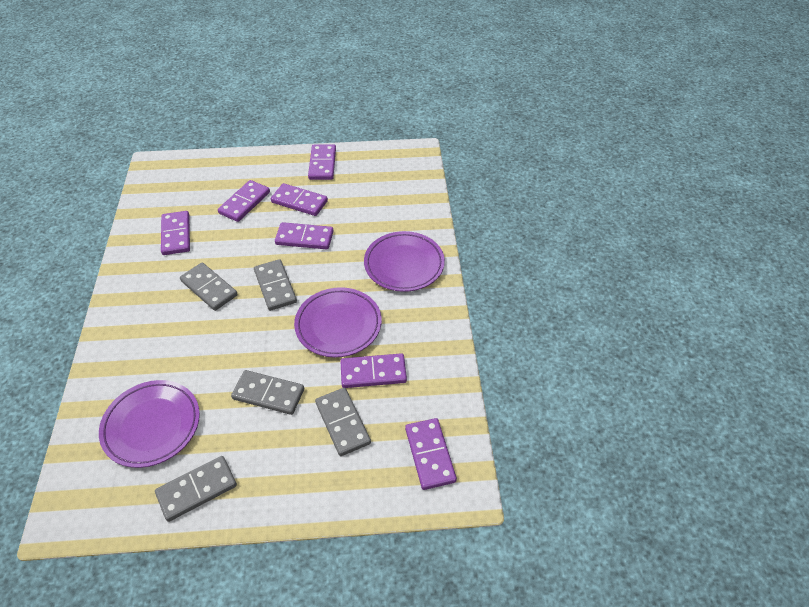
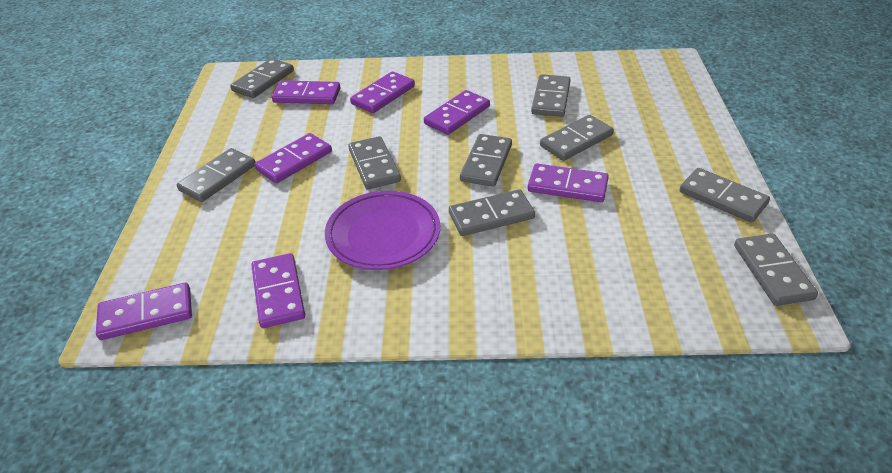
grey domino: [155,456,237,522] [180,263,238,311] [231,370,304,415] [254,259,297,311] [315,388,371,456] = 5 -> [177,148,255,202] [230,58,294,98] [348,136,401,189] [449,189,535,236] [460,134,512,187] [531,74,571,117] [540,115,614,161] [680,168,770,223] [734,234,818,306] = 9
purple plate: [99,380,200,468] [294,287,382,357] [364,231,445,292] = 3 -> [325,191,440,270] = 1

